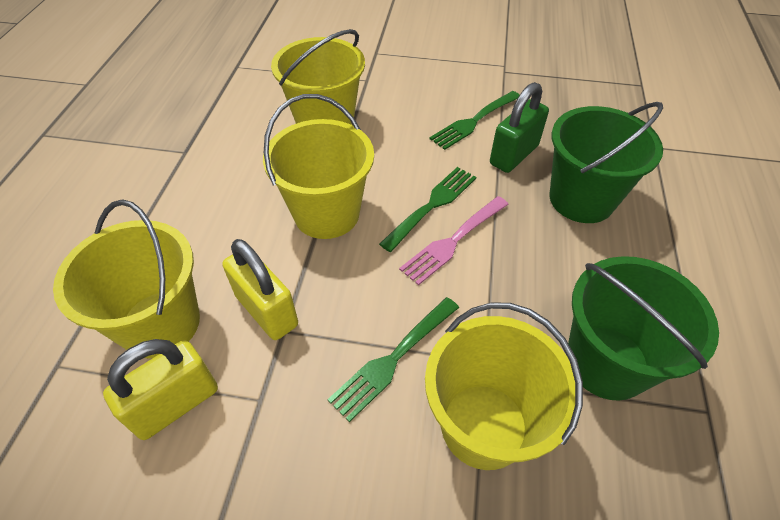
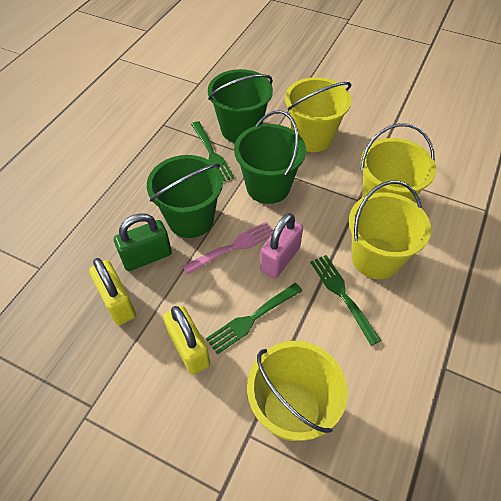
green bucket: [550,102,663,223] [568,256,719,400] = 2 -> [147,155,223,238] [208,69,273,143] [234,110,306,204] = 3
pink padlock: none = 0 -> [260,213,303,279] = 1

